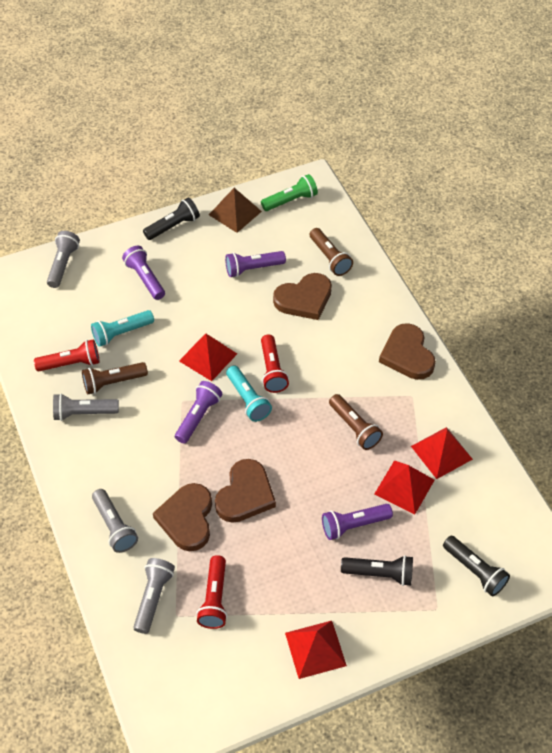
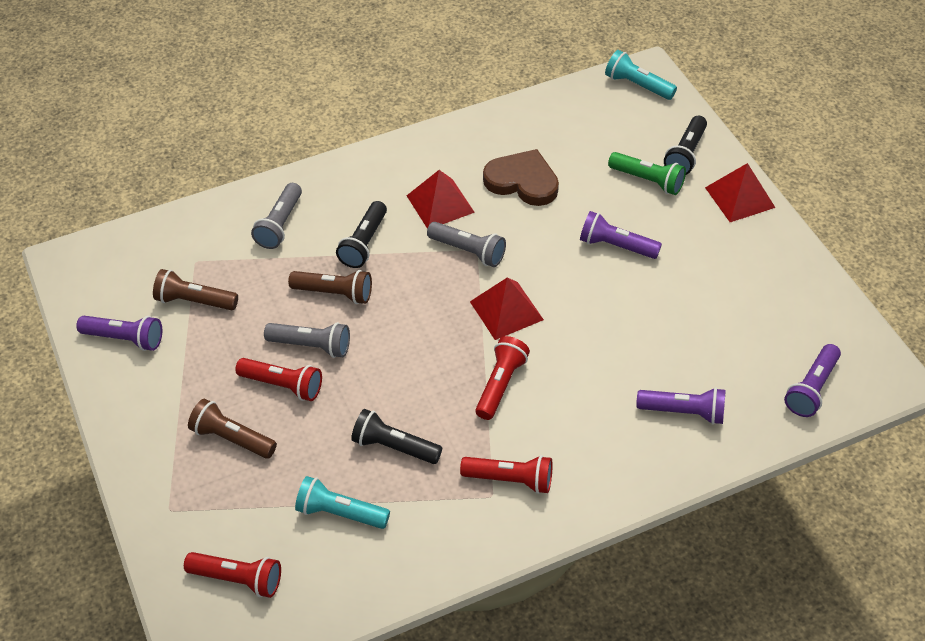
brown heart: [153,483,212,551] [215,459,276,523] [273,273,332,320] [379,323,436,380] = 4 -> [483,149,559,206] = 1
brown pyramid: [209,188,262,233] = 1 -> none = 0
grey flashlight: [47,231,80,288] [53,393,119,421] [92,489,138,553] [133,558,175,634] = 4 -> [251,183,302,249] [264,322,350,358] [427,222,506,267] = 3
red flashlight: [34,339,100,371] [196,555,227,629] [261,334,289,393] = 3 -> [184,552,281,598] [235,358,322,401] [460,455,553,494] [475,336,530,420] = 4
red pyramid: [179,334,237,381] [285,621,347,679] [374,460,435,514] [411,427,473,479] = 4 -> [407,170,475,229] [470,277,544,340] [705,163,776,222] = 3

